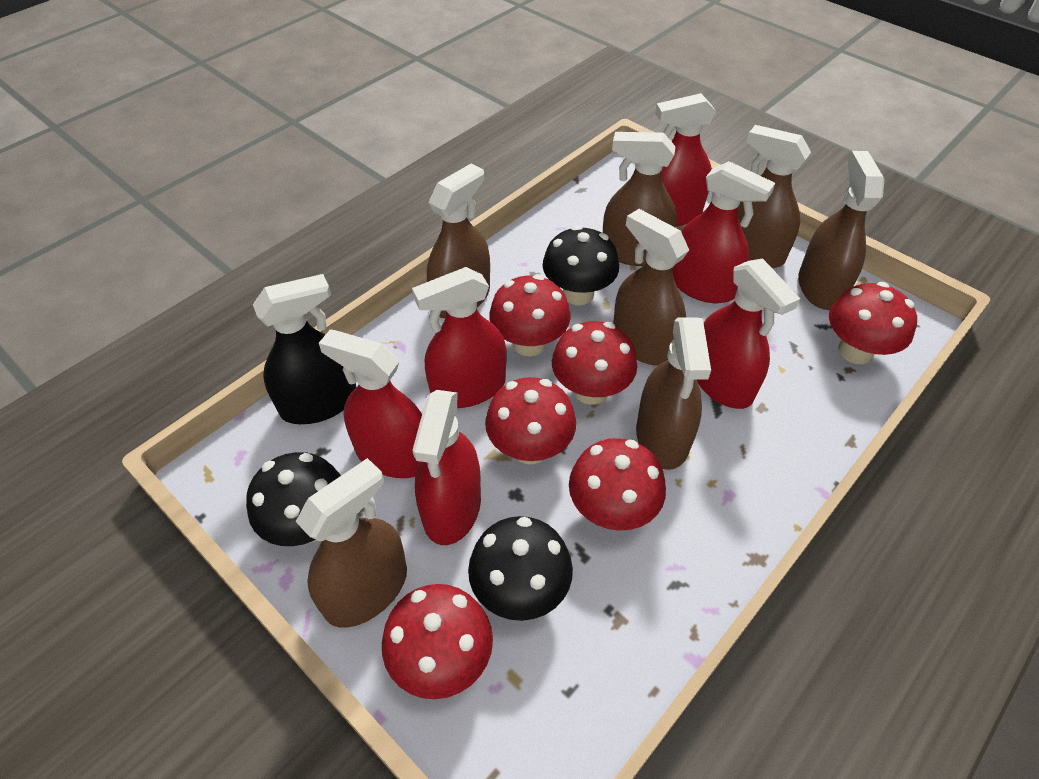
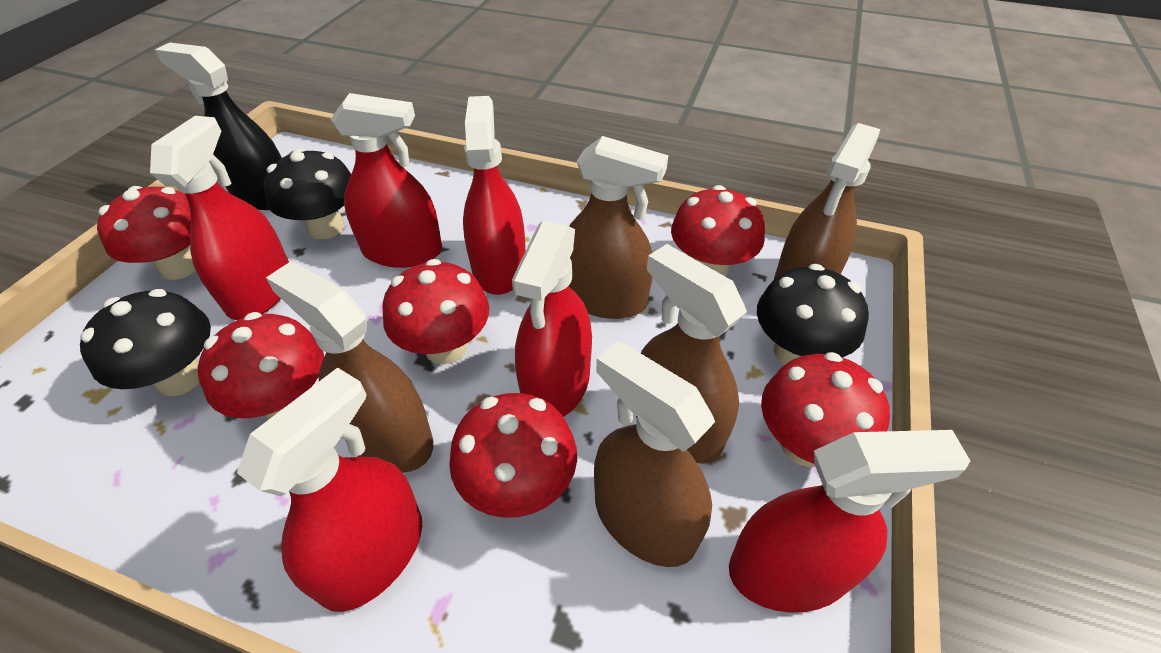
brown spray bottle: [296,458,407,628] [427,163,490,318] [603,132,677,266] [613,209,689,366] [636,317,711,470] [738,125,811,268] [798,151,884,310] = 7 -> [266,262,433,473] [569,136,668,319] [594,341,715,567] [636,244,747,463] [774,123,880,279] = 5

